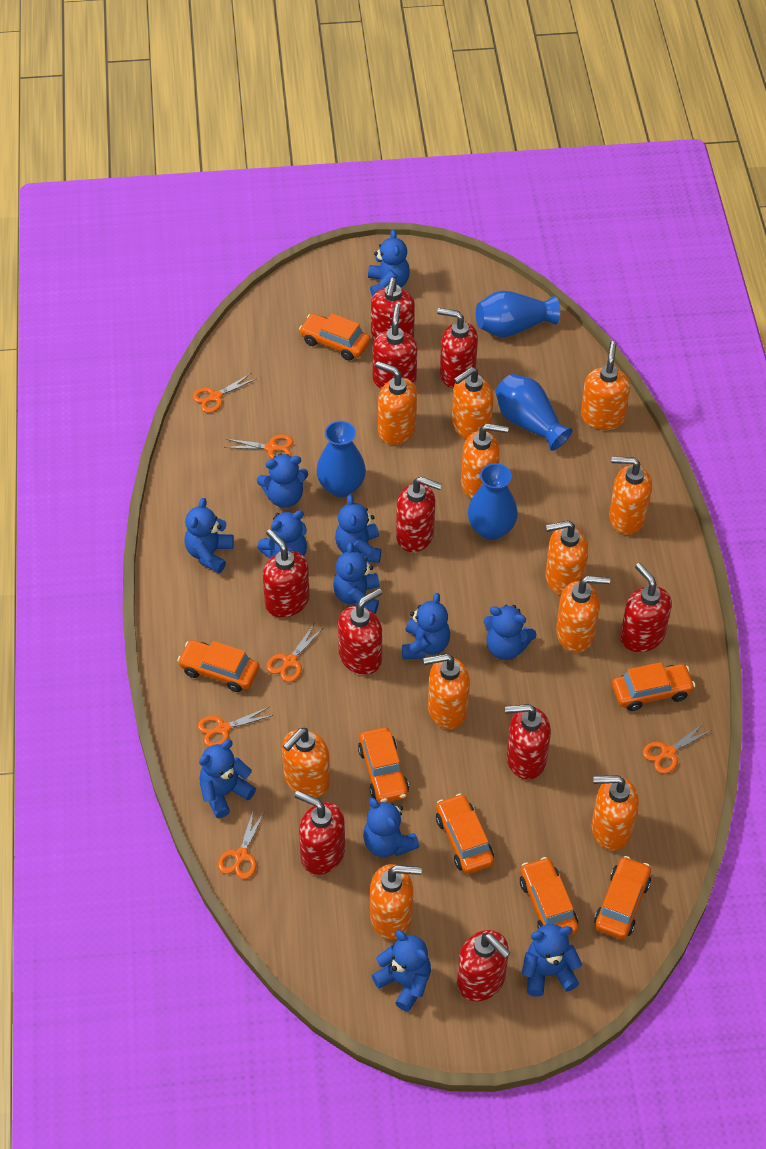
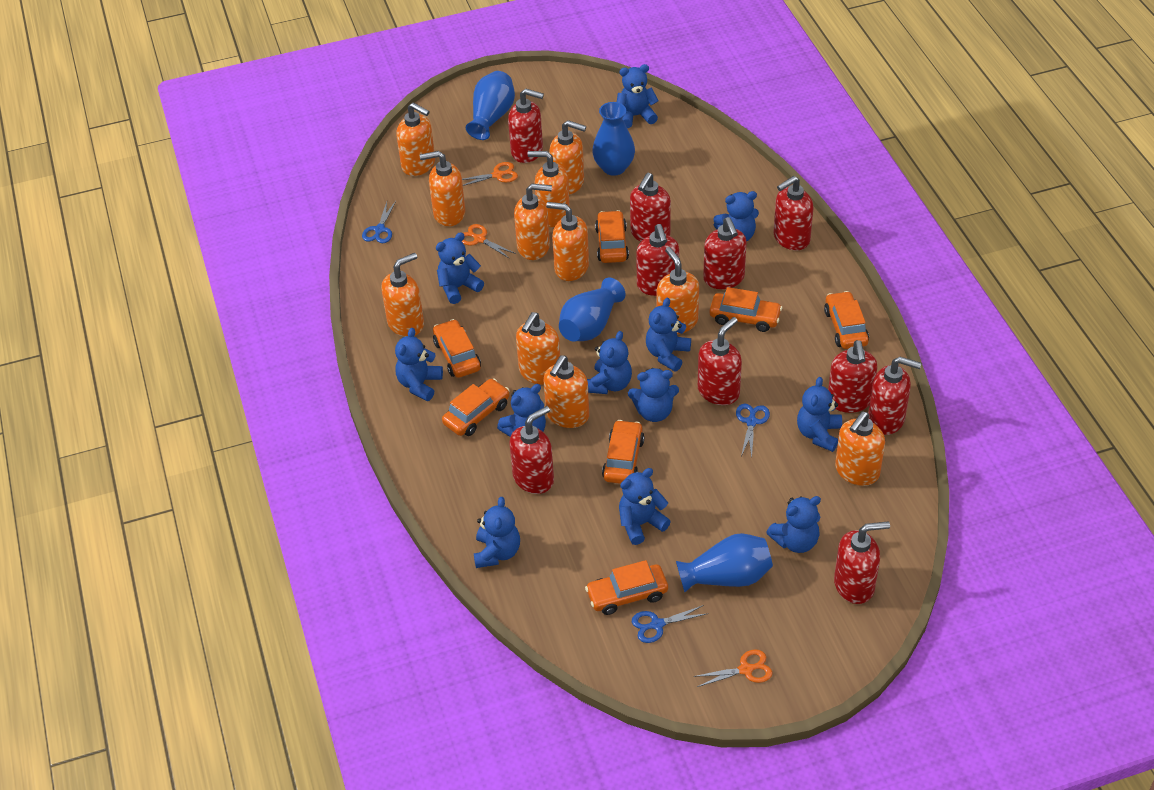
blue scissors: none = 0 -> [362,201,396,243] [632,605,706,643] [736,404,770,457] = 3
orange scissors: [192,373,256,413] [198,707,274,747] [218,809,265,879] [224,434,294,459] [266,624,323,682] [643,722,712,774] = 6 -> [461,224,516,259] [462,162,518,186] [693,649,772,687] = 3

